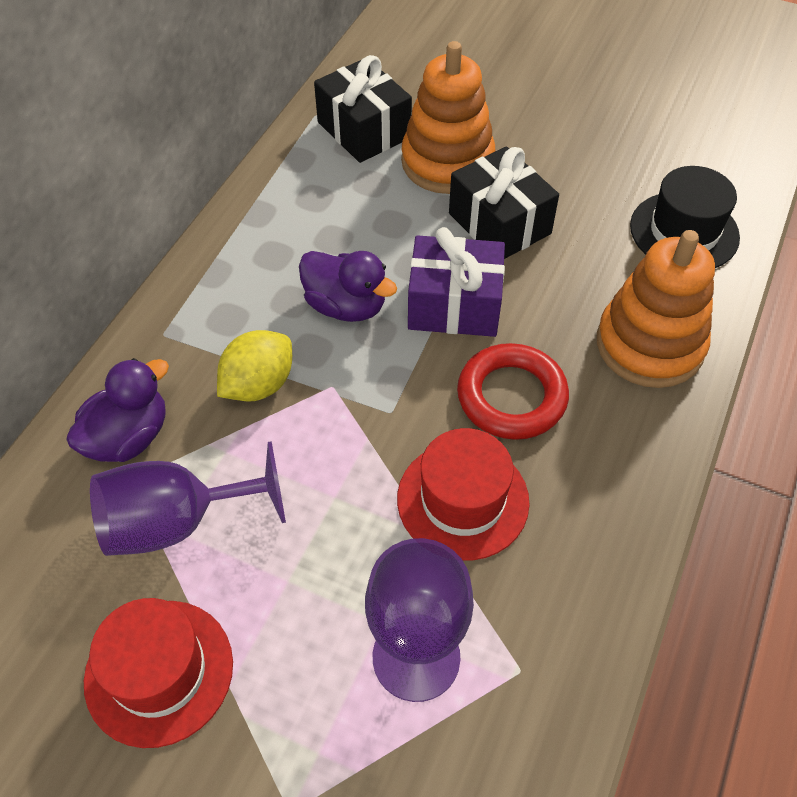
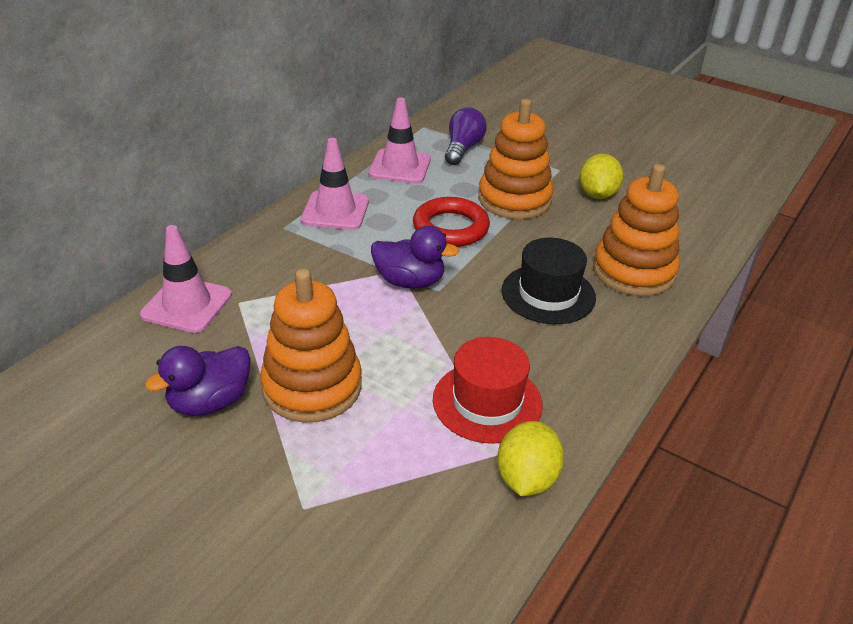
black gift: [314,55,412,163] [449,146,559,259] = 2 -> none = 0
orange stacking toy: [401,41,495,194] [597,230,715,388] = 2 -> [260,269,362,423] [478,99,553,219] [593,164,680,296] = 3
pink traffic cone: none = 0 -> [140,225,232,333] [301,138,369,230] [369,97,431,183] = 3
purple gift: [408,227,505,337] = 1 -> none = 0
purple goblet: [90,441,286,556] [365,538,474,702] = 2 -> none = 0
purple light bulb: none = 0 -> [445,107,487,165] = 1
red hat: [84,598,233,748] [397,428,530,561] = 2 -> [433,337,543,444] = 1
yellow lemon: [217,330,292,401] = 1 -> [497,421,564,496] [579,154,624,199] = 2

